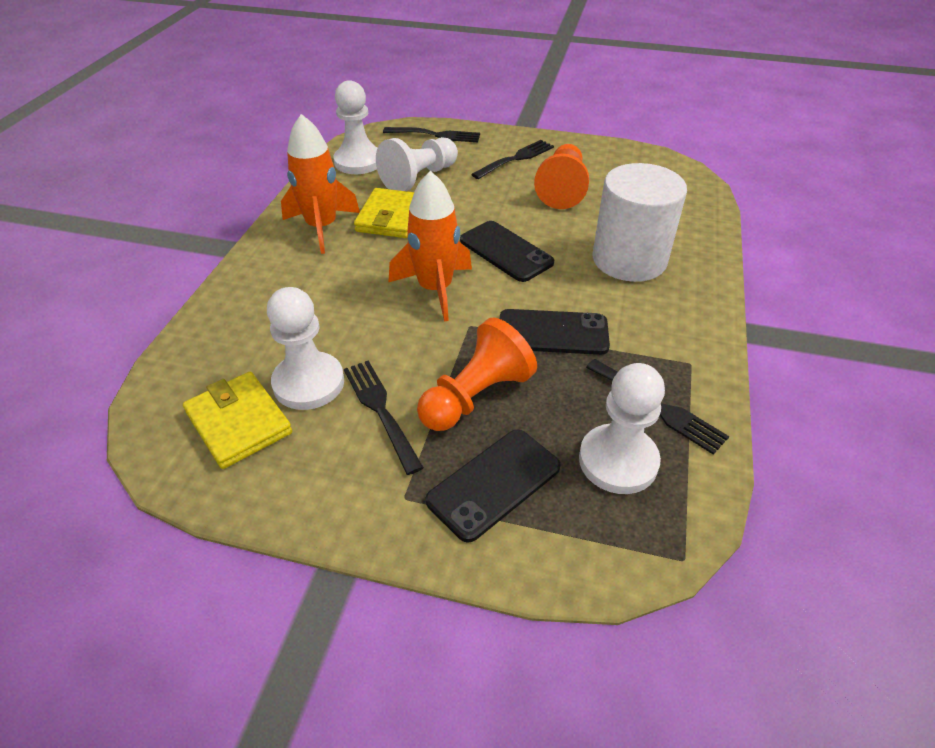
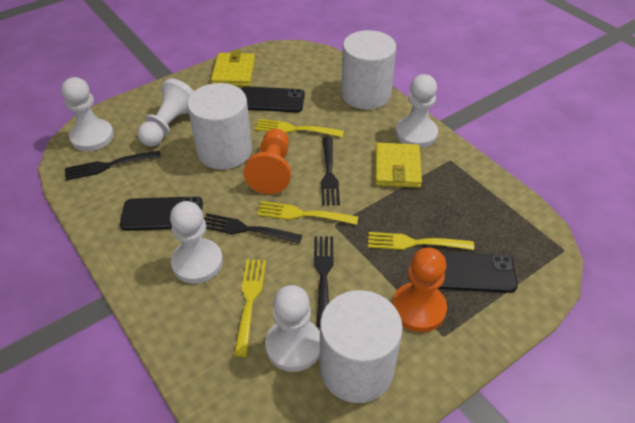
orange rocket: [281,114,360,254] [389,171,472,322] = 2 -> none = 0
white cylinder: [592,163,687,282] = 1 -> [187,83,252,169] [320,290,403,403] [341,30,396,109] = 3
white pawn: [267,287,344,410] [333,80,378,174] [376,137,458,191] [579,363,665,494] = 4 -> [61,77,114,151] [138,78,194,147] [170,201,223,283] [265,285,320,372] [396,74,438,148] = 5
yellow fork: none = 0 -> [234,259,266,357] [255,119,344,137] [257,201,359,225] [368,232,474,250] = 4

